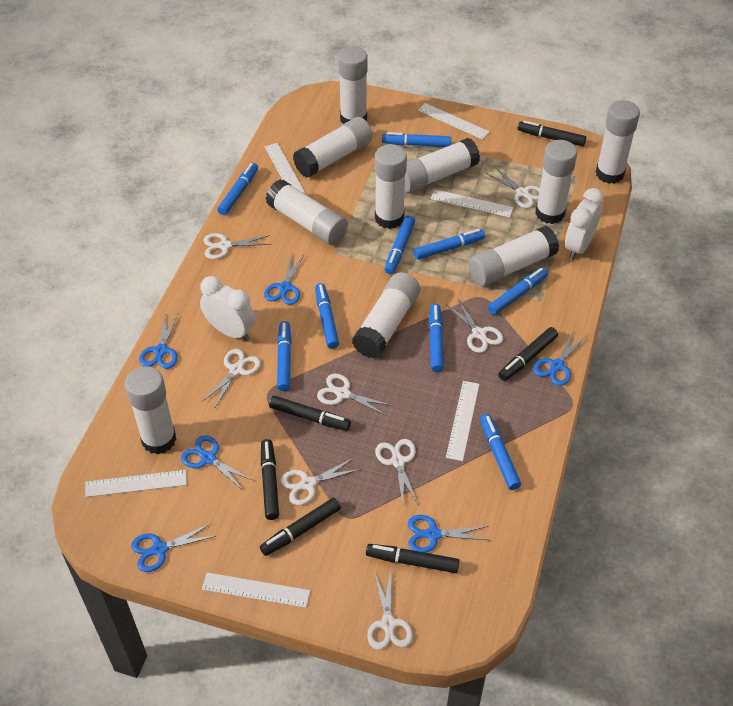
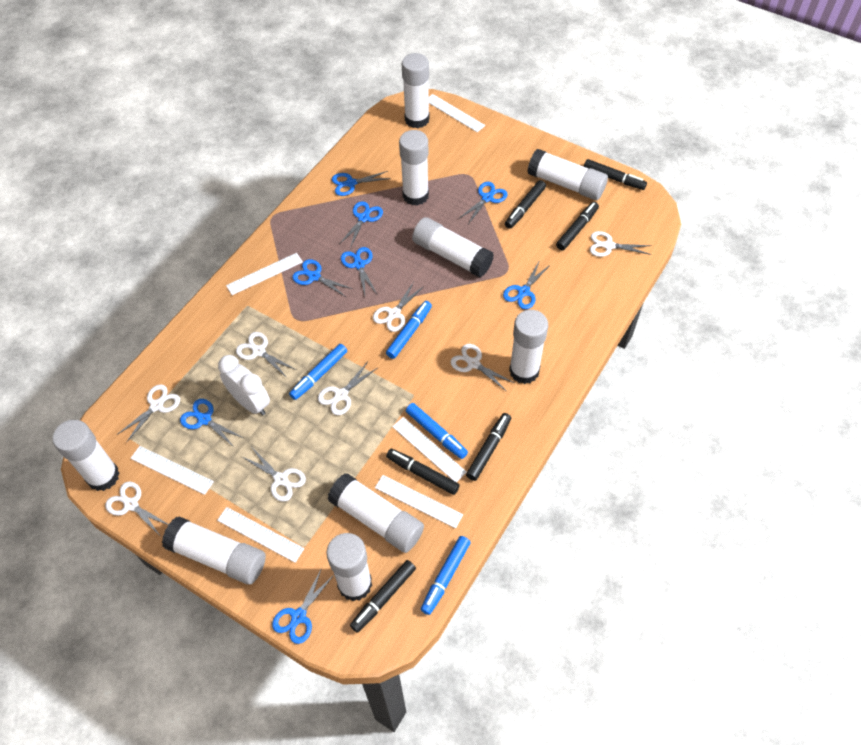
blue marker: [217,163,258,215] [277,321,291,391] [315,283,339,349] [382,132,451,147] [385,216,415,274] [414,229,485,260] [429,304,444,372] [480,414,521,490] [488,267,548,315] = 9 -> [289,344,347,400] [386,301,432,359] [406,403,468,459] [421,536,471,615] = 4
blue scissors: [131,523,216,572] [139,312,179,369] [181,435,254,490] [264,252,304,305] [408,515,489,553] [533,331,586,386] = 6 -> [180,399,243,448] [272,568,334,644] [292,259,353,297] [331,171,391,196] [340,201,383,248] [341,247,377,295] [458,182,507,224] [503,260,551,309] = 8
white clock: [200,276,255,341] [565,188,604,259] = 2 -> [218,355,270,415] = 1
white glue stick: [125,366,176,454] [266,179,348,245] [293,117,373,178] [338,46,368,124] [352,272,420,359] [375,144,407,229] [405,138,480,193] [469,226,559,286] [535,140,577,224] [596,100,640,184] = 10 -> [53,420,120,491] [162,516,266,585] [326,533,372,601] [328,473,424,553] [399,130,429,206] [402,53,430,128] [412,217,494,277] [509,310,548,384] [527,149,608,200] = 9

